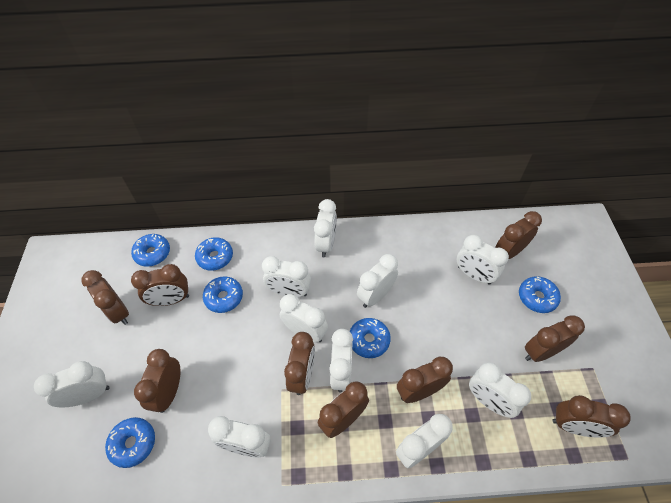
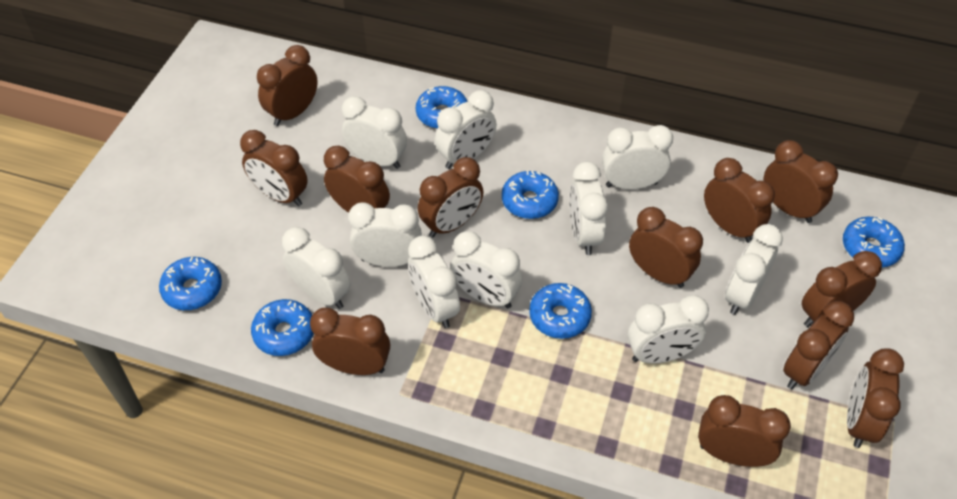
brown clock: [82,270,129,325] [131,264,189,306] [134,349,180,413] [284,332,315,395] [318,382,369,438] [397,357,453,403] [495,211,542,259] [525,315,585,362] [553,395,631,438] = 9 -> [240,130,308,206] [257,45,318,126] [310,308,390,375] [324,146,390,213] [418,157,483,238] [629,207,703,288] [698,395,791,467] [704,158,775,243] [763,140,838,223] [783,301,854,389] [802,251,882,327] [847,348,904,448] = 12

